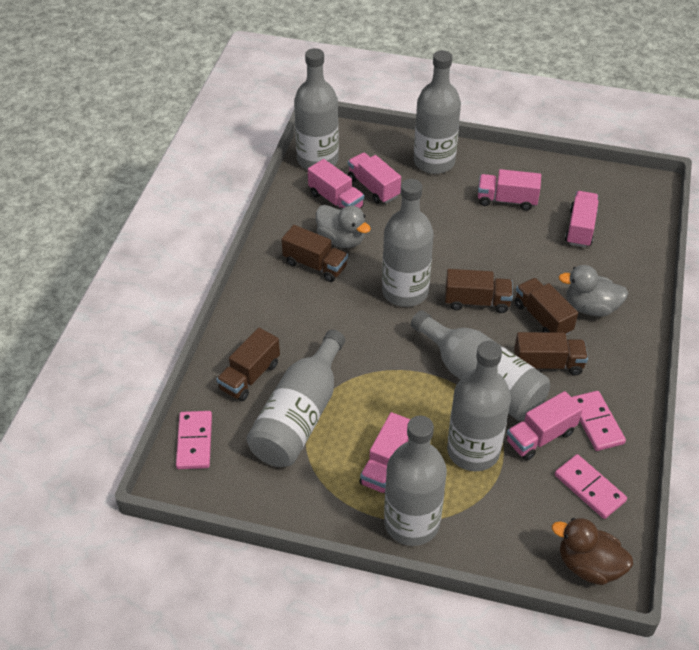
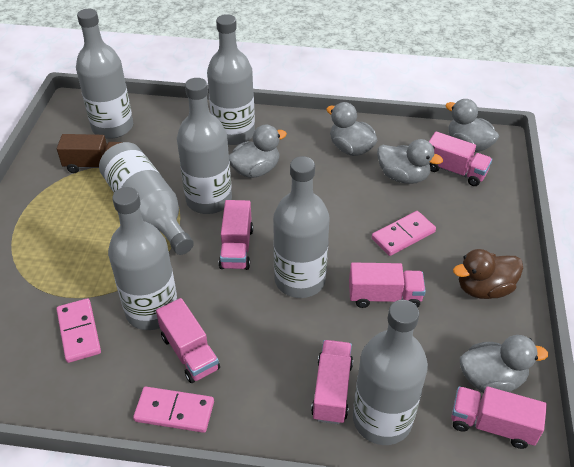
brown truck: [217,328,280,401] [281,225,348,282] [445,269,513,313] [514,332,588,375] [515,278,578,335] = 5 -> [57,134,123,173] = 1
grey duck: [316,205,371,248] [559,265,629,316] = 2 -> [229,125,287,178] [326,102,378,156] [377,139,443,184] [445,99,499,152] [460,335,548,393] = 5

